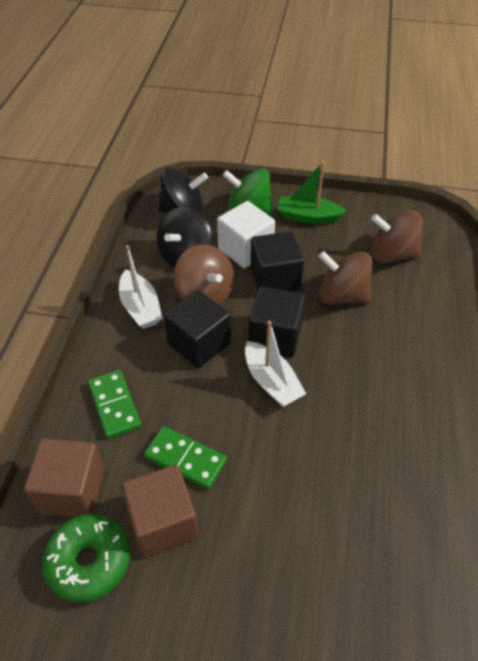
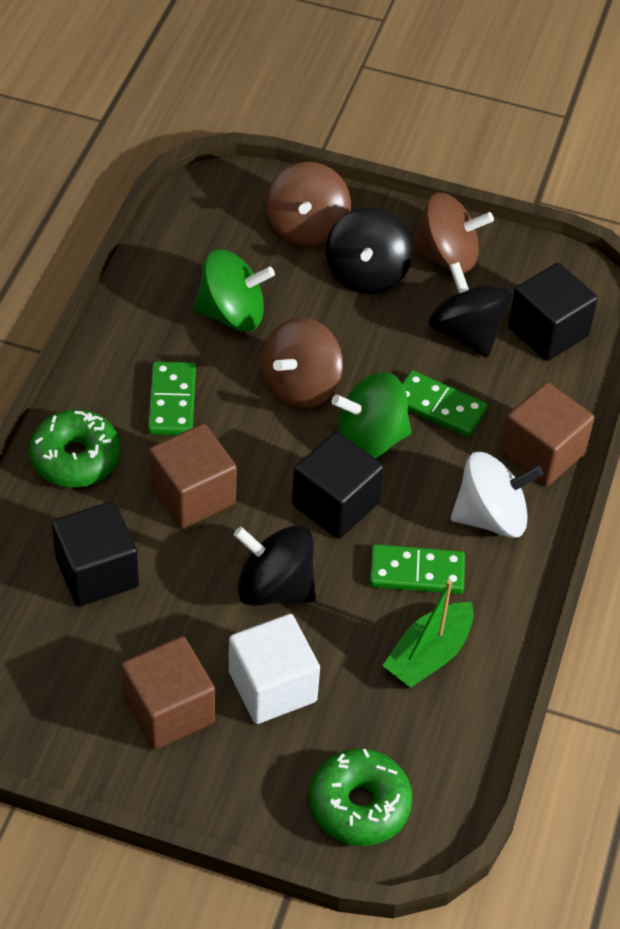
black spinning top: [157,206,212,267] [158,168,208,213] = 2 -> [234,525,316,606] [326,207,413,294] [428,262,512,358] = 3
brown cube: [24,438,104,517] [122,465,198,557] = 2 -> [121,636,215,750] [149,424,237,529] [500,382,594,486] = 3
green domino: [88,370,141,439] [144,426,227,490] = 2 -> [148,361,196,435] [370,544,465,594] [402,370,488,437] = 3
green donut: [42,514,130,603] = 1 -> [29,409,120,488] [309,749,413,846] = 2
green spinning top: [223,169,274,214] = 1 -> [193,249,275,332] [332,372,412,458] = 2
white boat: [119,245,162,329] [245,321,306,407] = 2 -> none = 0
white spinning top: none = 0 -> [451,452,543,538] = 1

